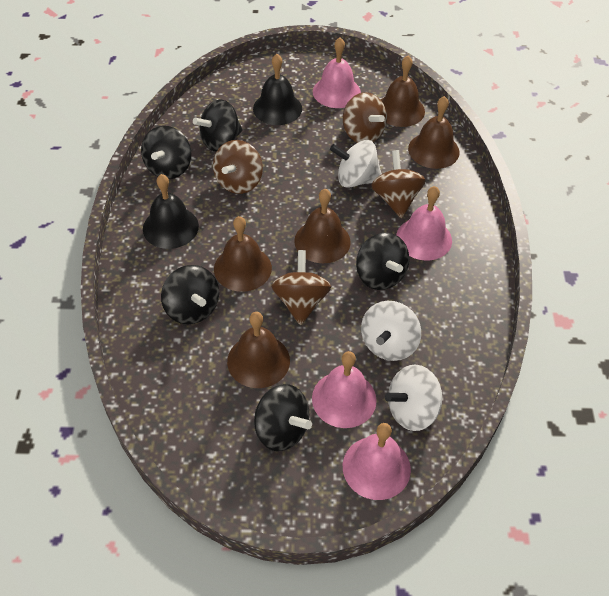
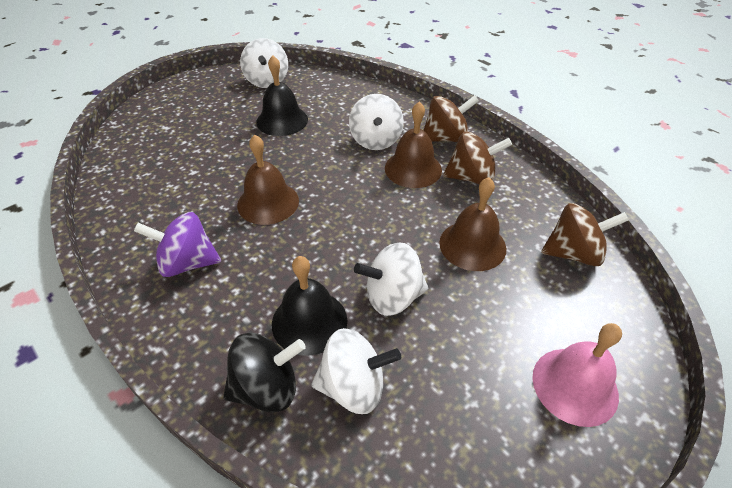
black spinning top: [141,126,191,179] [161,265,219,324] [193,100,243,151] [254,384,312,451] [356,233,409,290] = 5 -> [223,333,306,413] = 1
brown bell: [214,216,272,292] [227,312,290,388] [294,189,351,263] [381,56,425,127] [408,96,460,169] = 5 -> [237,134,299,225] [385,101,442,188] [439,177,506,271] = 3
brown spinning top: [213,140,263,194] [271,250,331,325] [343,92,387,143] [371,150,426,218] = 4 -> [424,95,479,142] [443,131,512,184] [541,203,629,266] = 3
pink bell: [312,351,377,428] [313,37,361,108] [343,423,411,500] [396,186,452,261] = 4 -> [532,323,622,427] = 1
purple spinning top: none = 0 -> [134,212,221,277] = 1
white spinning top: [330,140,382,188] [361,301,421,361] [385,365,442,431] = 3 -> [240,38,288,88] [311,328,401,414] [349,94,404,150] [354,242,428,316] = 4

